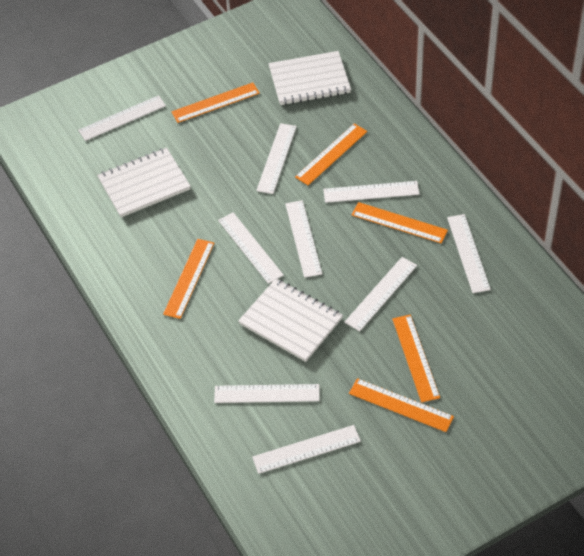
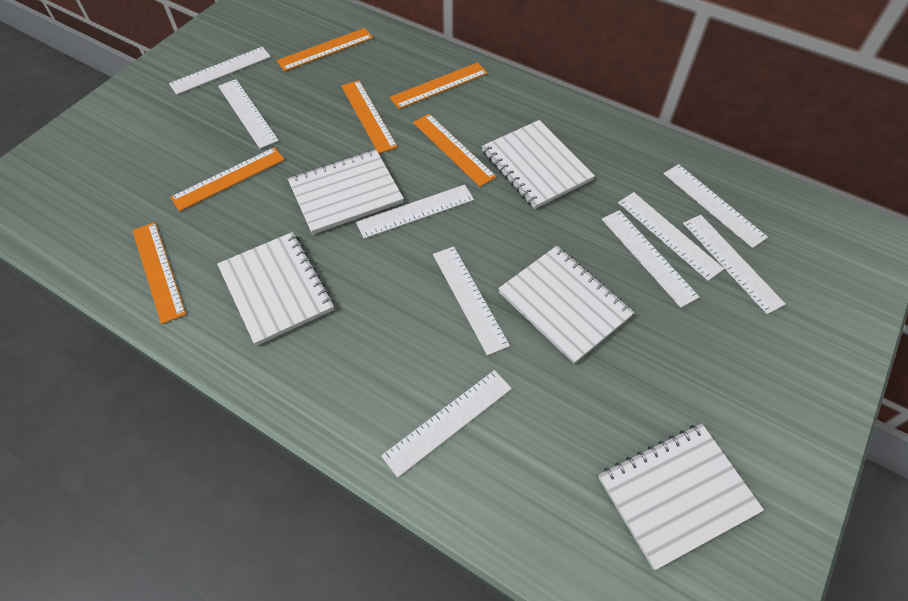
white notebook: [97,147,191,217] [238,278,343,362] [269,51,351,105] = 3 -> [217,232,334,346] [288,150,404,234] [482,120,595,209] [498,246,634,364] [598,424,764,570] = 5

